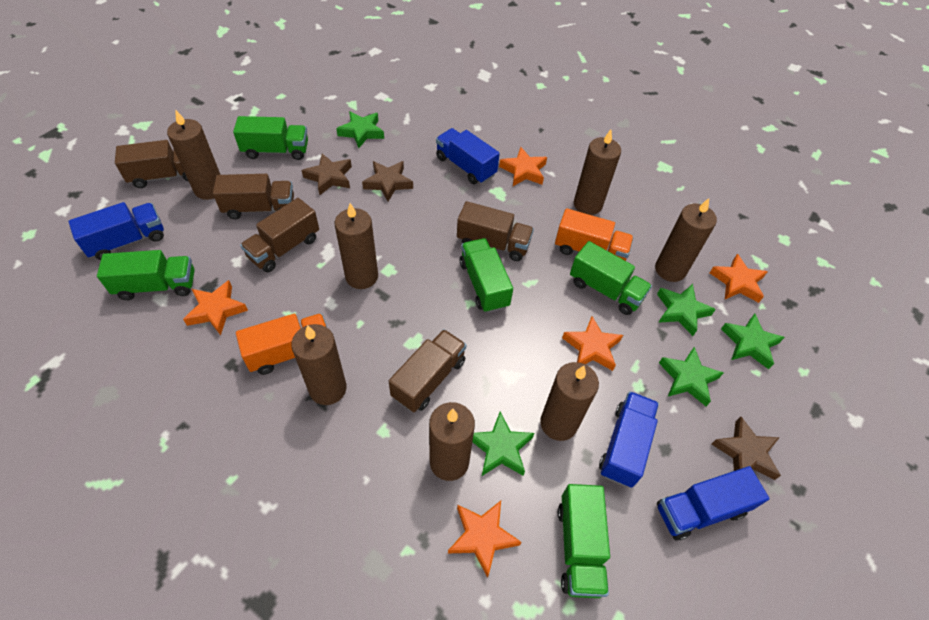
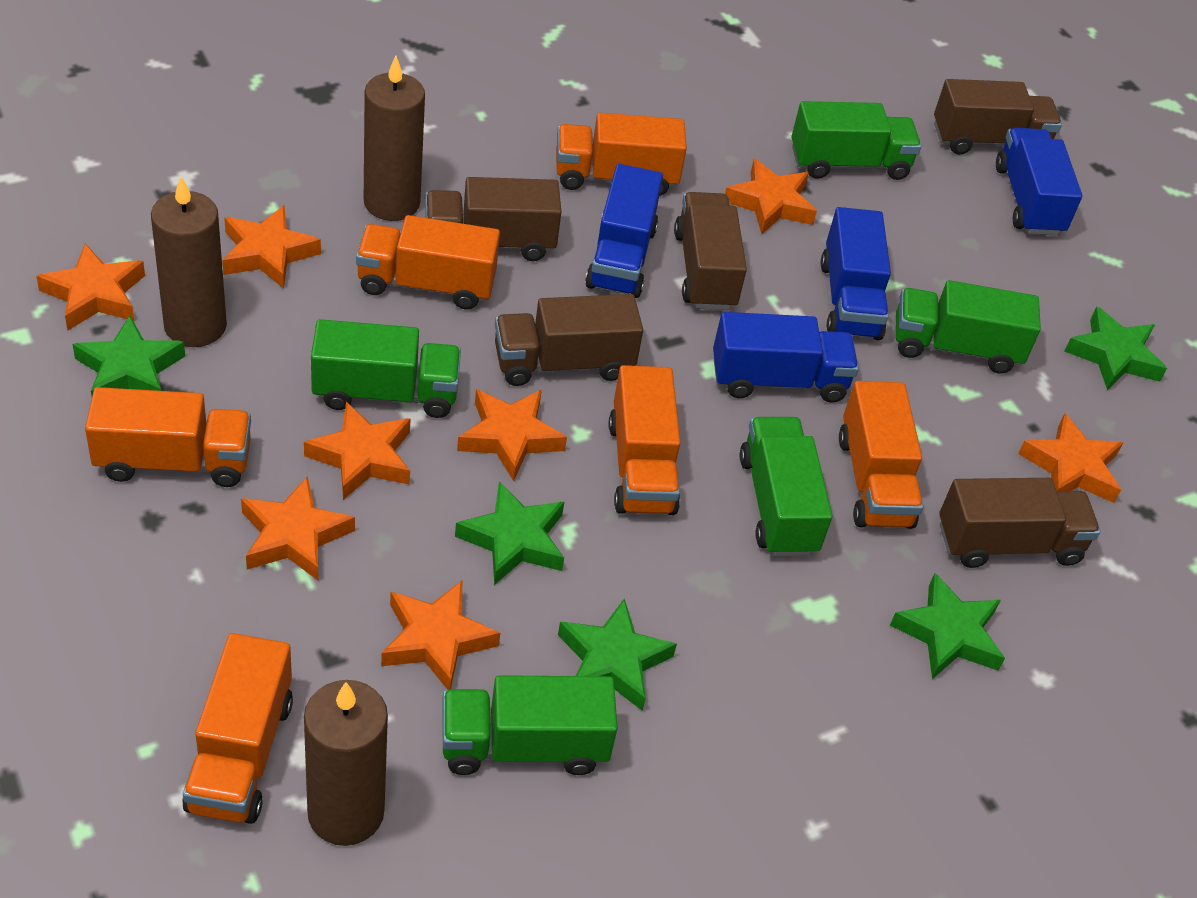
brown candle: [167,110,221,200] [291,324,347,405] [335,203,378,289] [429,402,475,481] [540,362,599,441] [574,130,621,215] [655,198,717,282] = 7 -> [151,177,227,347] [304,680,388,846] [364,56,425,221] = 3
brown star: [302,154,352,195] [362,161,413,201] [712,416,781,480] = 3 -> none = 0
orange star: [183,280,248,335] [448,501,521,578] [499,147,547,186] [562,316,623,371] [710,254,768,303] = 5 -> [36,243,145,330] [222,206,321,289] [241,476,355,580] [304,402,411,500] [381,581,500,690] [457,389,567,481] [725,159,817,234] [1018,414,1123,503] = 8
orange truck: [236,313,327,375] [555,208,634,261] = 2 -> [85,387,251,487] [182,633,293,824] [356,215,500,310] [556,113,687,196] [609,365,680,515] [839,381,923,529] = 6

